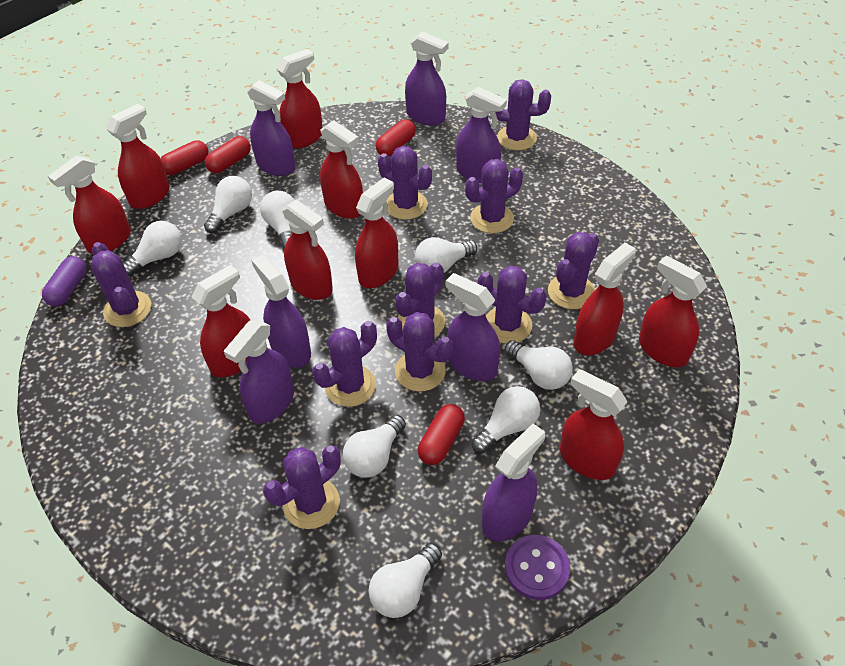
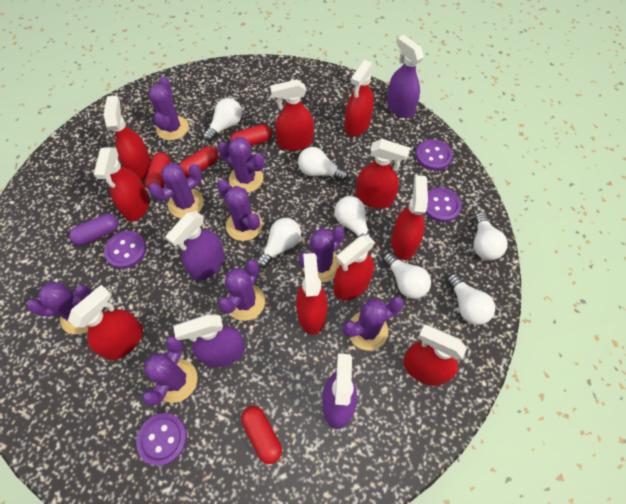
purple button: [505,535,570,600] = 1 -> [104,231,146,269] [136,413,187,466] [416,139,453,171] [425,187,462,222] = 4
purple cactus: [91,242,151,327] [263,445,341,529] [312,321,377,407] [378,146,432,220] [386,312,453,392] [395,263,445,337] [465,159,523,233] [478,266,547,344] [496,79,551,151] [548,232,599,309] = 10 -> [27,282,92,334] [142,335,198,406] [149,76,189,140] [149,163,204,218] [217,180,262,241] [218,137,265,193] [218,260,265,321] [299,226,345,282] [343,296,404,351] = 9
purple spray bottle: [224,320,294,424] [247,80,296,176] [251,255,311,368] [405,31,449,125] [446,273,500,381] [456,87,507,183] [482,423,545,542] = 7 -> [165,211,225,281] [174,314,245,368] [322,354,357,429] [387,35,424,118] = 4
white light bulb: [123,221,182,276] [204,176,252,233] [260,191,294,249] [343,415,406,478] [369,543,442,618] [415,237,478,273] [472,386,540,453] [505,340,573,390] = 8 -> [203,98,242,142] [256,218,301,268] [298,147,349,181] [334,196,375,242] [383,252,431,299] [447,273,495,325] [474,212,508,260] = 7

